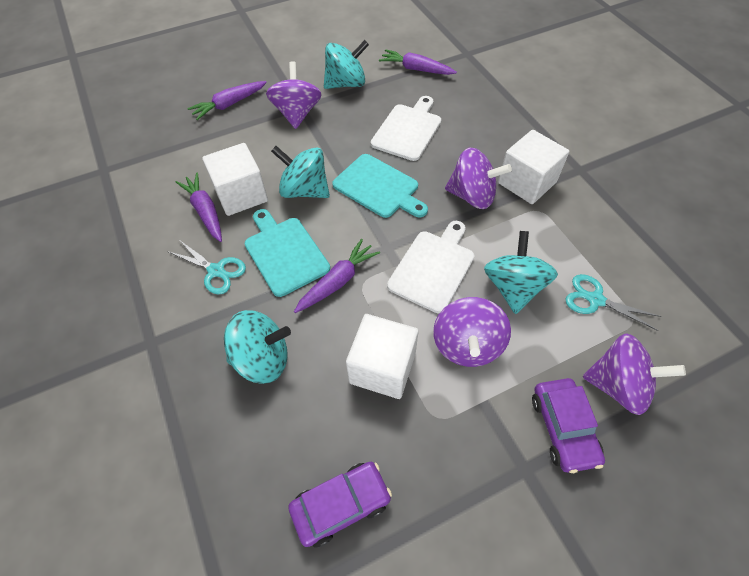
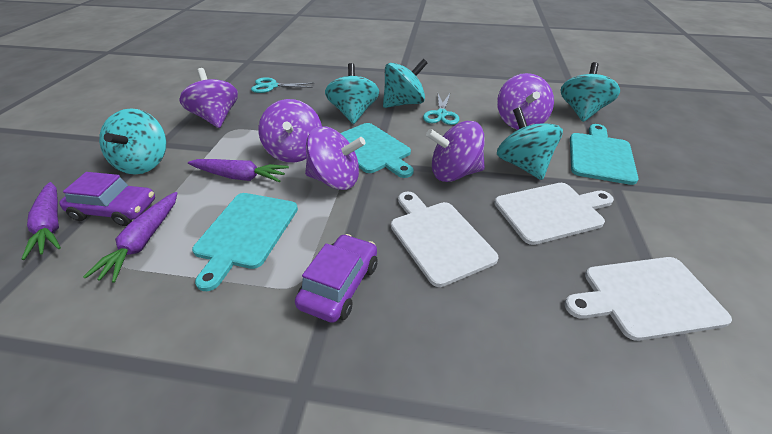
purple carrot: [176,173,222,242] [188,81,267,120] [294,239,380,313] [379,49,457,75] = 4 -> [22,182,61,260] [83,192,177,283] [188,159,289,183] = 3
purple spinning top: [266,61,322,129] [433,297,511,367] [445,148,512,209] [583,333,686,415] = 4 -> [179,68,238,128] [258,99,322,163] [305,126,366,190] [426,121,485,182] [497,73,554,130] = 5
turquoise cutting board: [245,209,330,297] [332,154,428,218] = 2 -> [192,193,298,291] [340,123,414,178] [570,124,639,185] = 3
turquoise spinning top: [224,310,291,384] [271,146,330,198] [324,40,369,89] [484,231,558,314] = 4 -> [99,108,166,174] [325,63,379,124] [383,59,428,108] [497,107,563,180] [560,62,620,122] = 5
white cube: [202,143,268,216] [346,314,419,399] [498,130,569,204] = 3 -> none = 0
white cutting board: [371,96,441,161] [387,221,474,313] = 2 -> [391,192,498,287] [494,183,614,245] [564,257,732,341] = 3

